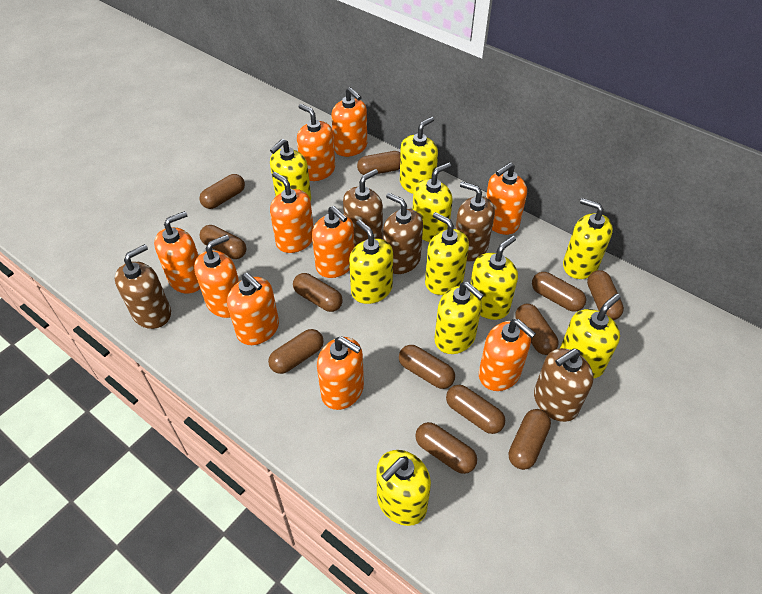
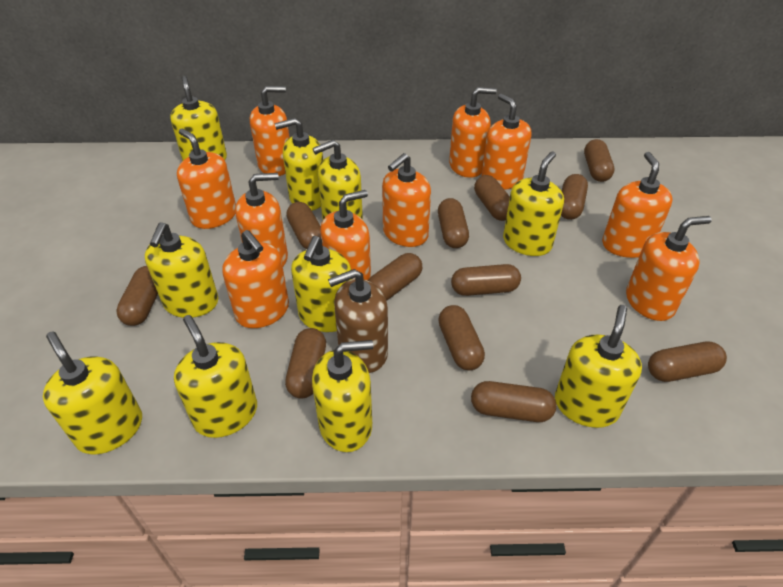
brown soap dispenser: [115,244,171,329] [343,169,383,247] [383,193,423,274] [455,182,495,262] [534,348,594,422] = 5 -> [328,269,388,373] = 1

